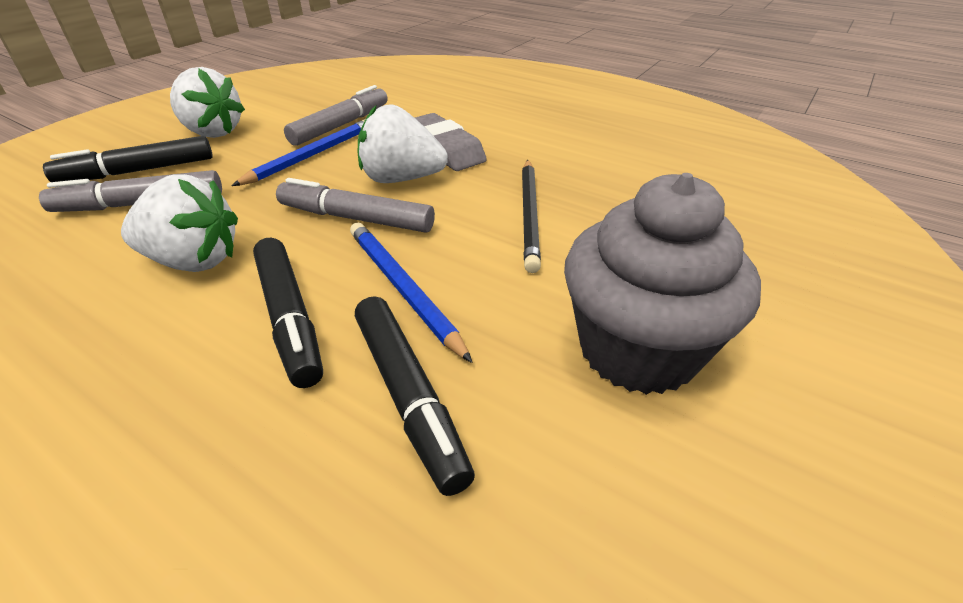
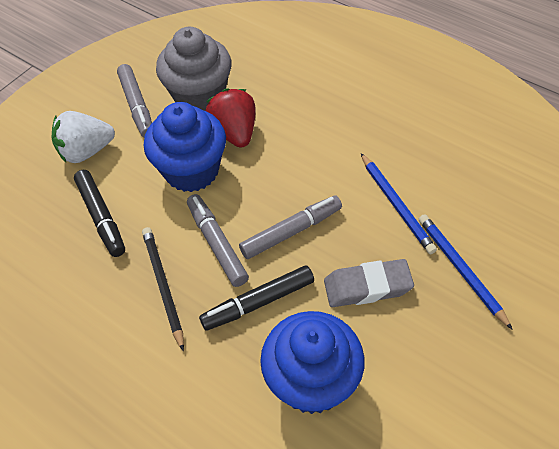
black marker: [43,136,213,182] [253,238,323,388] [355,296,475,496] = 3 -> [74,170,125,257] [199,266,314,331] = 2
blue cupcake: none = 0 -> [144,102,226,192] [260,311,365,414] = 2
red strawberry: none = 0 -> [206,88,256,148] = 1
white strawberry: [121,174,238,272] [170,67,245,138] [357,104,448,183] = 3 -> [52,111,115,163] = 1

